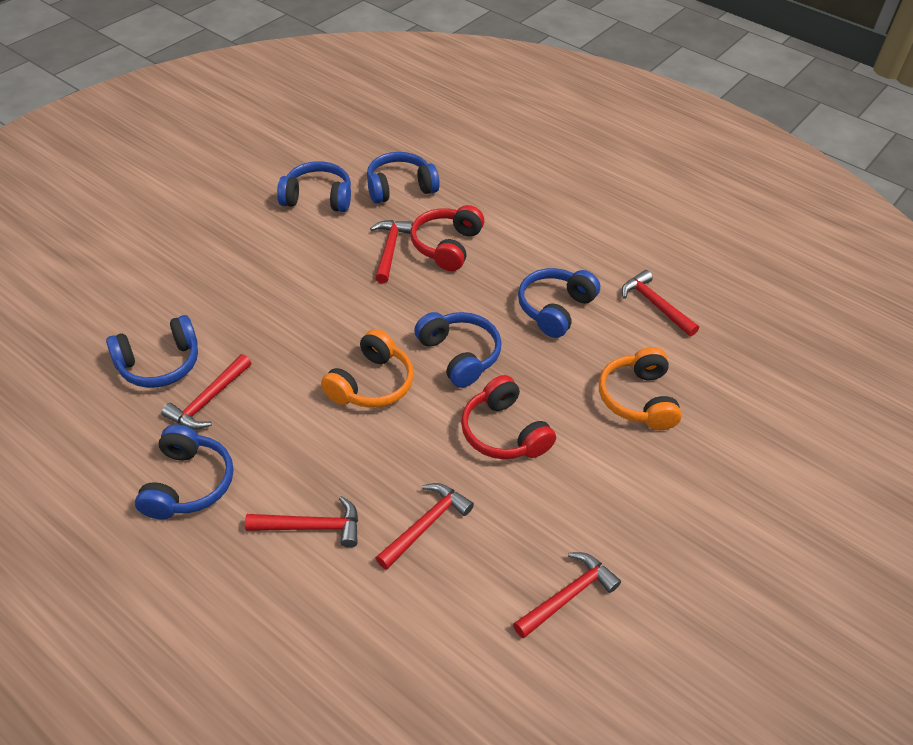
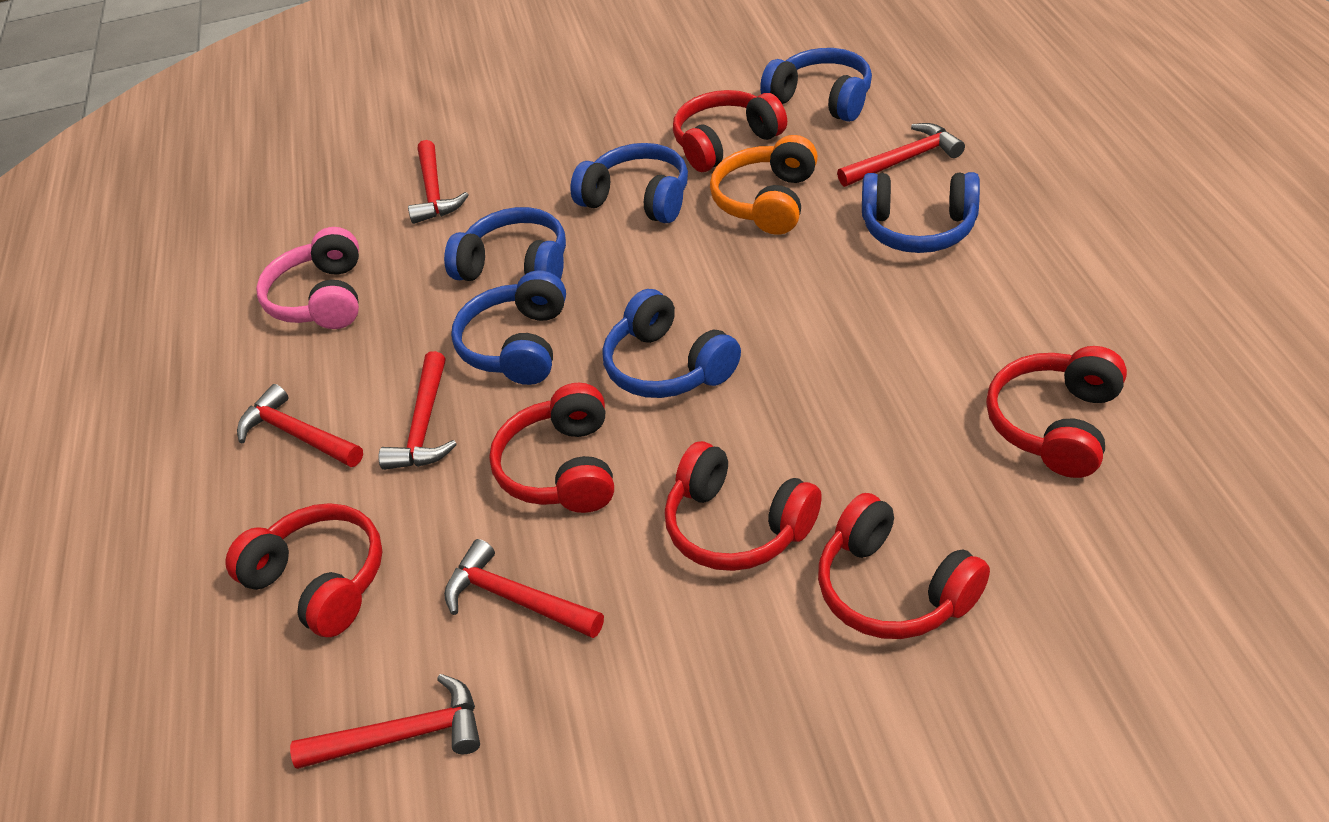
orange headphones: [321,329,414,408] [599,347,682,430] = 2 -> [710,135,818,235] = 1
pink headphones: none = 0 -> [256,227,359,329] = 1
red headphones: [410,205,484,271] [461,375,556,459] = 2 -> [225,503,383,637] [489,383,614,513] [665,441,822,571] [673,90,787,172] [818,493,990,639] [986,346,1127,478] = 6

